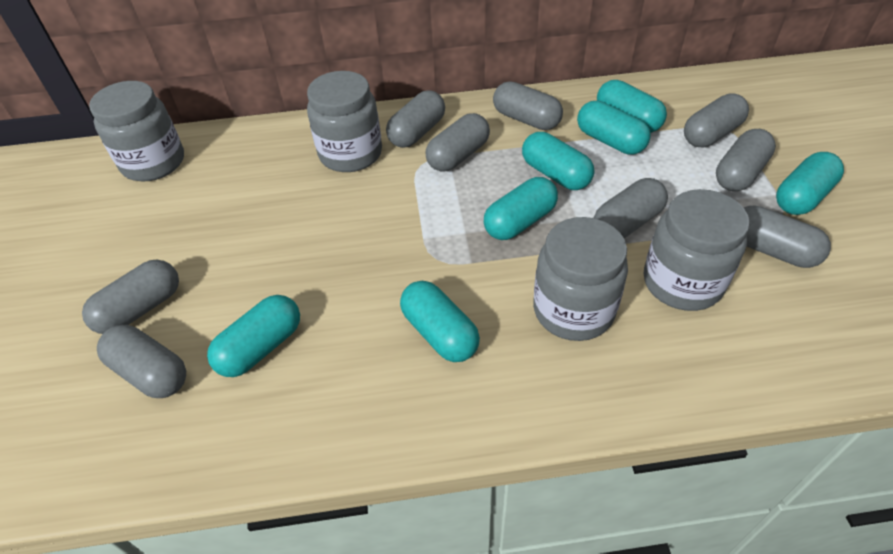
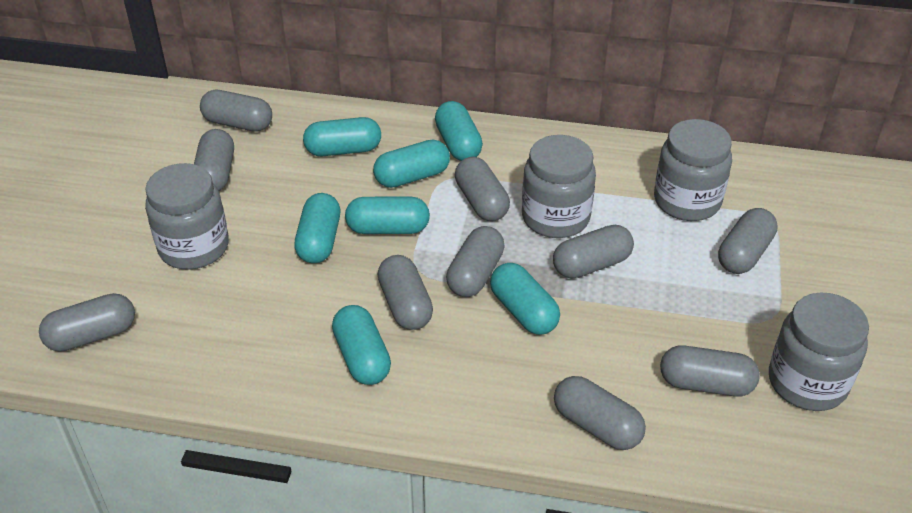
grey capsule: [82,259,179,334] [97,325,186,398] [386,90,445,148] [426,113,490,172] [493,81,563,130] [594,178,668,238] [684,94,749,148] [716,129,776,191] [744,205,831,268] = 9 -> [39,293,135,352] [194,129,234,191] [200,90,272,132] [378,255,433,330] [446,226,505,297] [455,157,510,221] [553,225,634,278] [554,376,646,450] [660,345,760,397] [718,208,778,274] = 10

